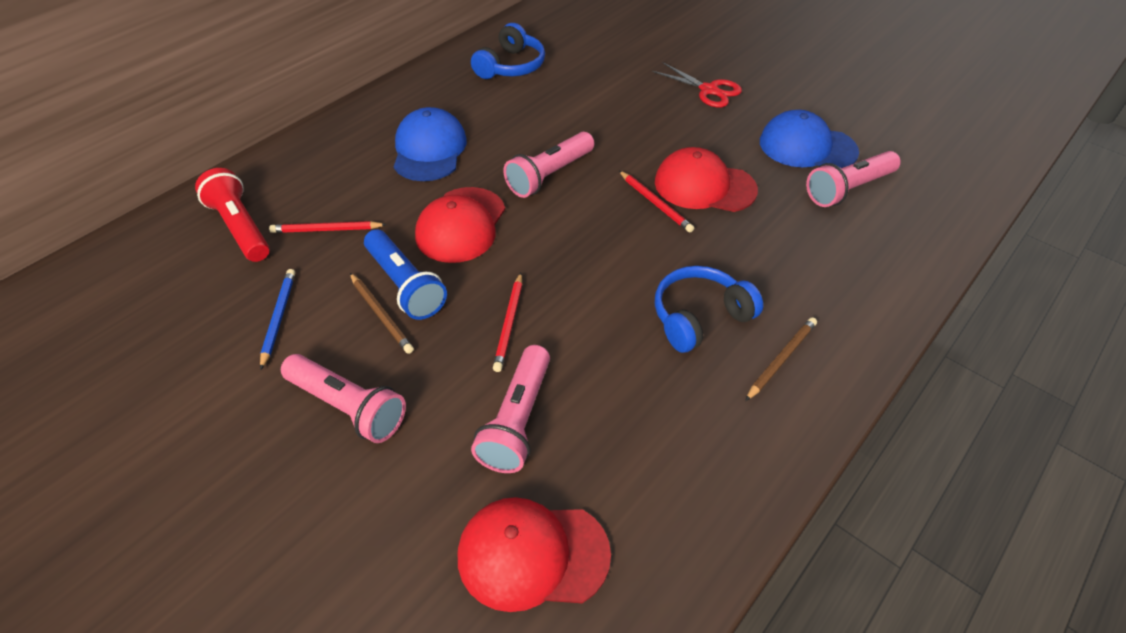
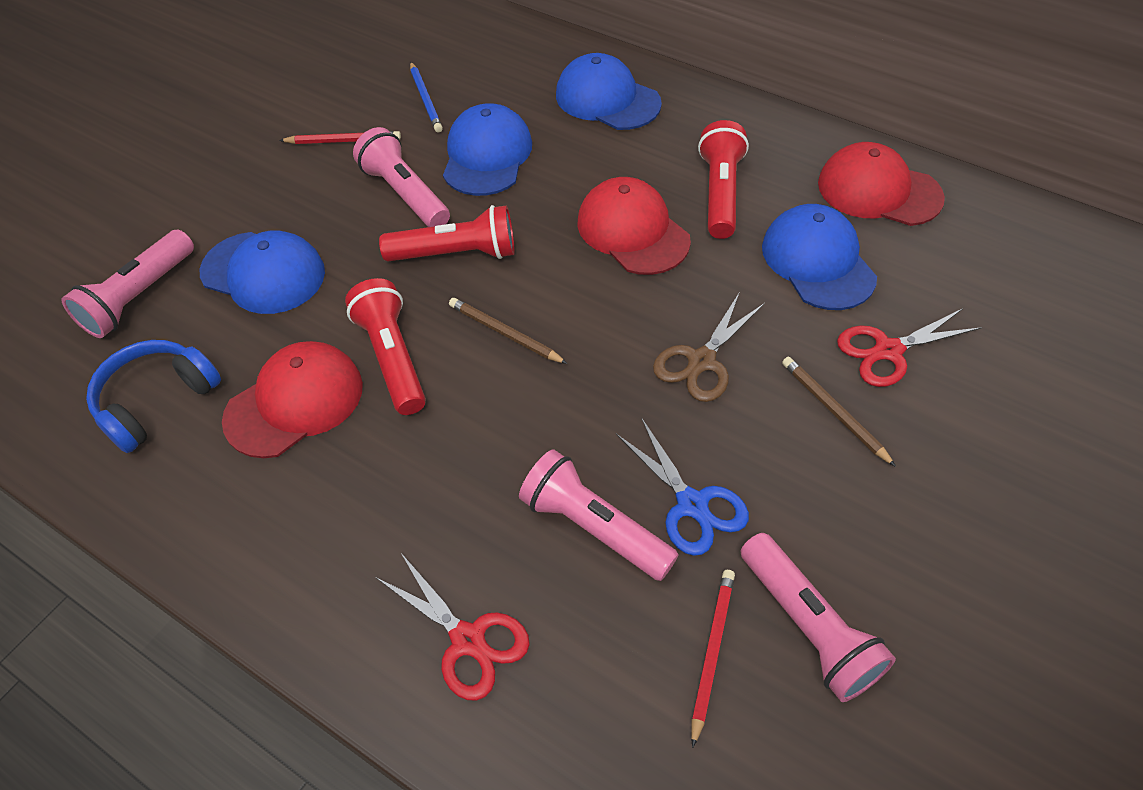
blue cap: [394,107,467,181] [760,110,859,168] = 2 -> [199,231,325,314] [443,103,532,196] [556,53,662,130] [762,204,877,310] = 4
blue flashlight: [364,229,447,320] = 1 -> none = 0
blue headphones: [471,23,545,79] [655,266,763,353] = 2 -> [86,340,221,453] = 1
blue scissors: none = 0 -> [616,418,749,556] = 1
brown scissors: none = 0 -> [653,293,765,402] = 1
red flashlight: [195,168,270,262] = 1 -> [345,278,426,415] [379,205,515,261] [698,120,749,239] = 3
red pencil: [269,221,387,233] [493,273,522,372] [619,171,694,232] = 3 -> [279,131,401,144] [691,570,735,748] = 2
red scissors: [652,62,742,107] = 1 -> [375,553,530,700] [837,308,982,387] = 2

